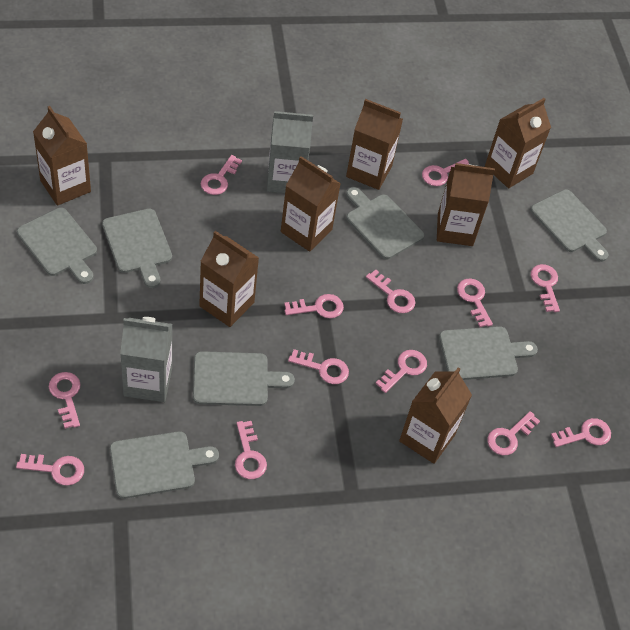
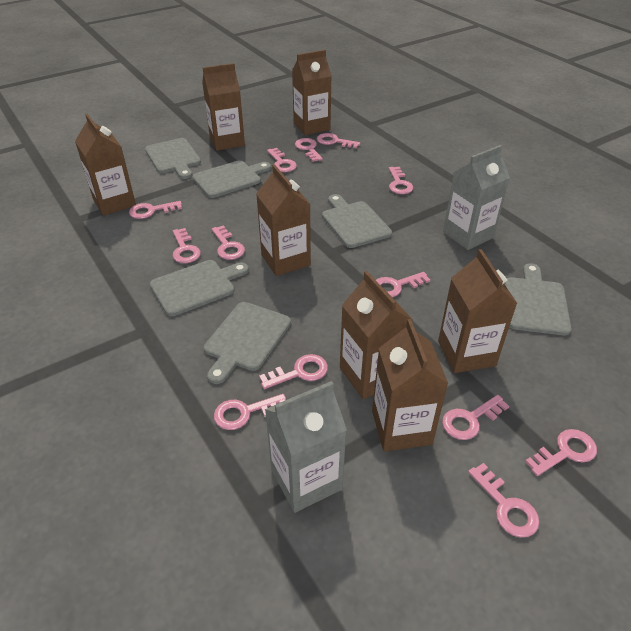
grey cutting board: [17,208,97,284] [102,209,172,288] [110,431,219,499] [193,351,295,406] [346,187,424,259] [439,326,538,380] [530,189,609,262] = 7 -> [145,138,201,179] [150,260,249,316] [192,160,271,198] [204,302,291,384] [322,194,392,248] [504,263,572,335] = 6

